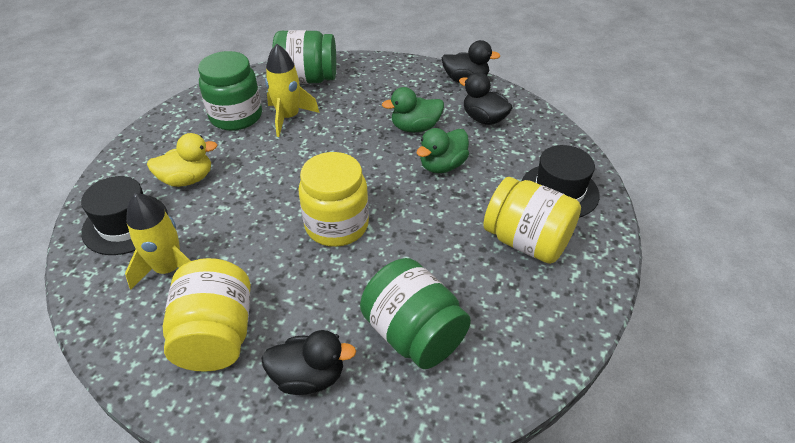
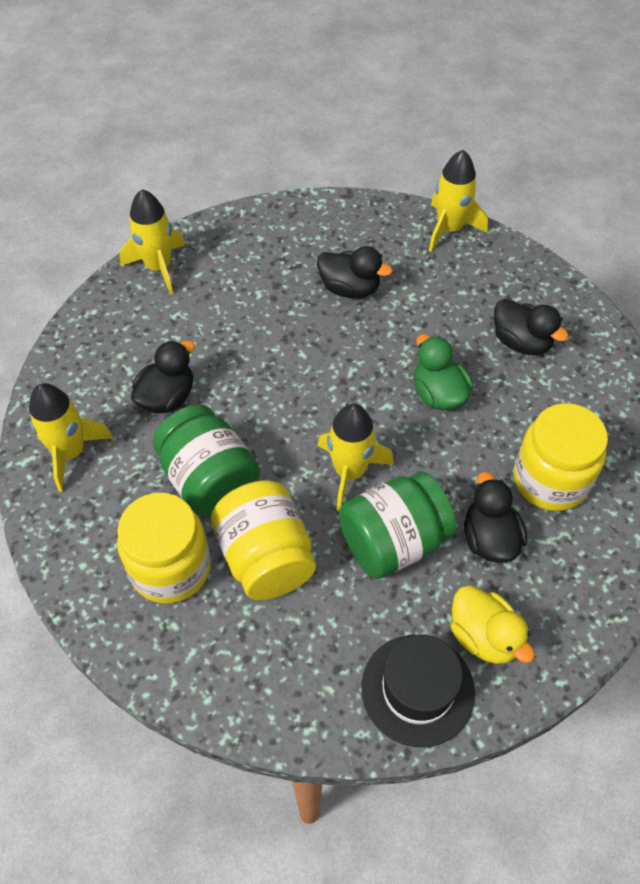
black duck: [261,330,356,395] [442,40,500,83] [459,72,513,125] = 3 -> [131,341,195,413] [317,246,392,298] [464,472,527,563] [494,299,568,355] = 4
black hat: [81,176,168,255] [521,145,600,218] = 2 -> [361,635,475,747] = 1
green duck: [382,87,444,132] [417,128,469,173] = 2 -> [414,334,473,410] = 1
green jar: [198,51,262,131] [272,30,336,84] [360,258,471,369] = 3 -> [153,405,260,517] [339,472,456,579] = 2
yellow rocket: [125,193,190,290] [265,44,320,137] = 2 -> [29,383,113,492] [120,189,185,295] [318,404,394,511] [429,150,488,252] = 4

